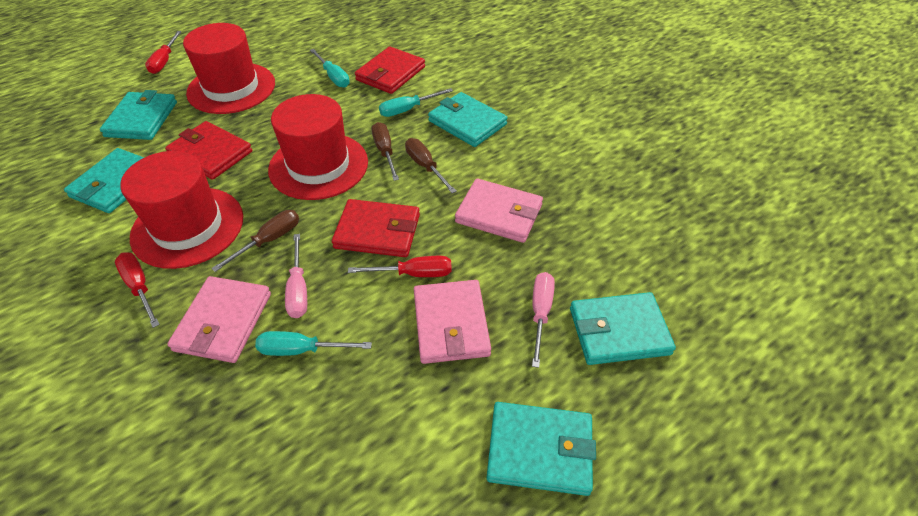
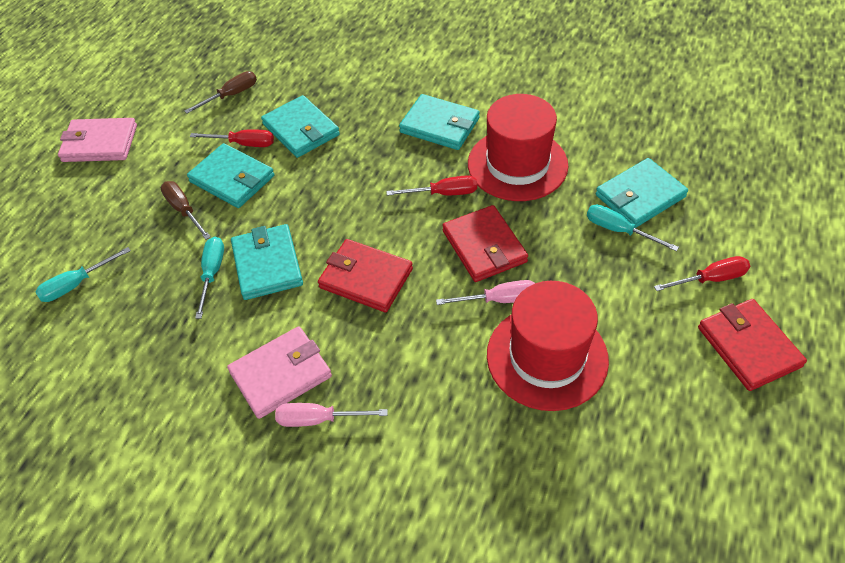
brown screwdriver: [211,210,299,272] [372,122,399,181] [405,138,457,193] = 3 -> [161,181,211,240] [184,71,257,113] = 2
pink wallet: [167,276,271,363] [414,280,491,364] [455,179,543,243] = 3 -> [58,118,137,162] [227,326,332,419] = 2
red hat: [121,151,243,269] [183,23,275,114] [268,94,368,200] = 3 -> [468,94,568,201] [487,281,609,411] = 2

